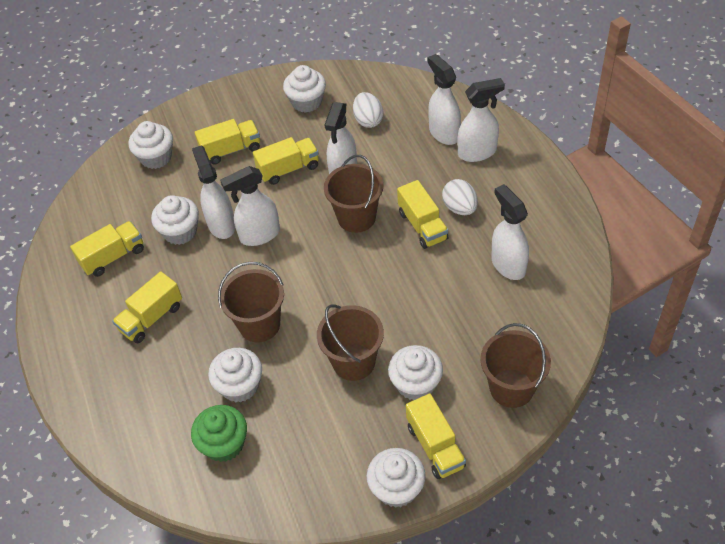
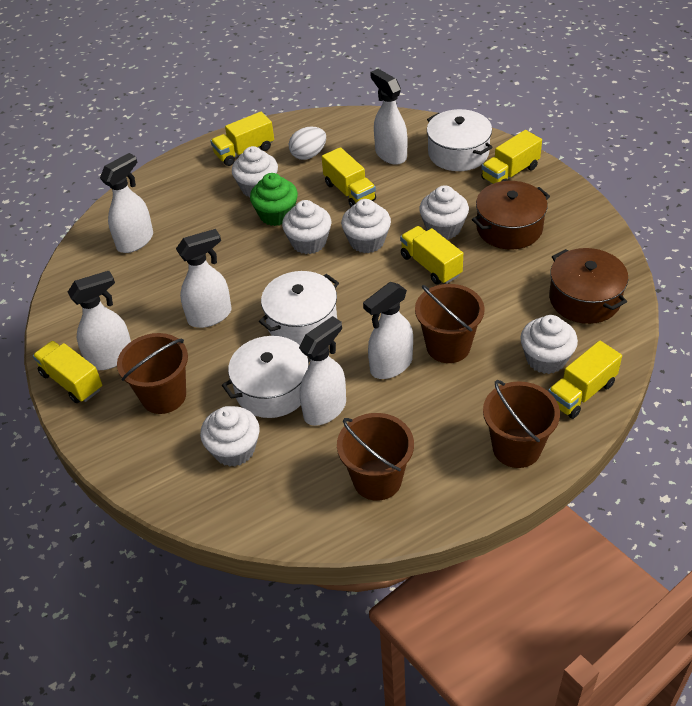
brown pot: none = 0 -> [472,181,550,250] [549,248,628,324] = 2
white egg: [353,92,383,128] [442,179,478,215] = 2 -> [289,127,326,160] = 1
white pot: none = 0 -> [222,336,310,418] [259,271,339,345] [427,109,493,171] = 3

